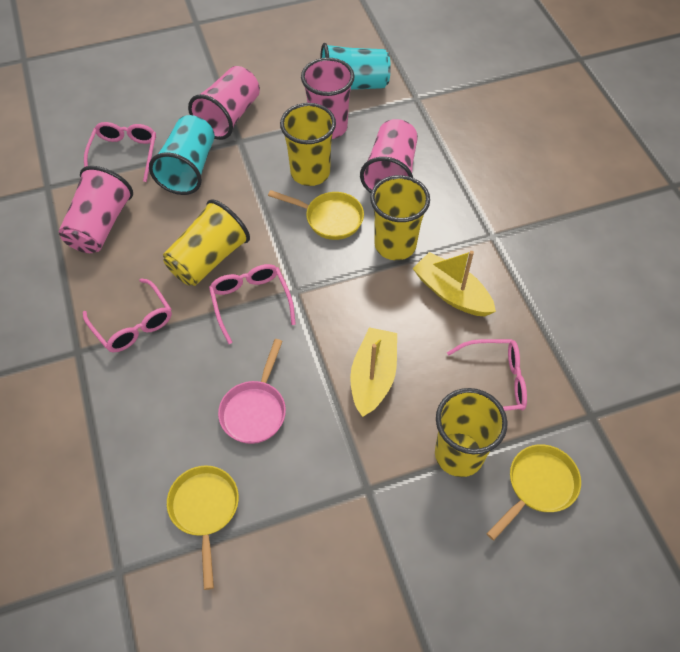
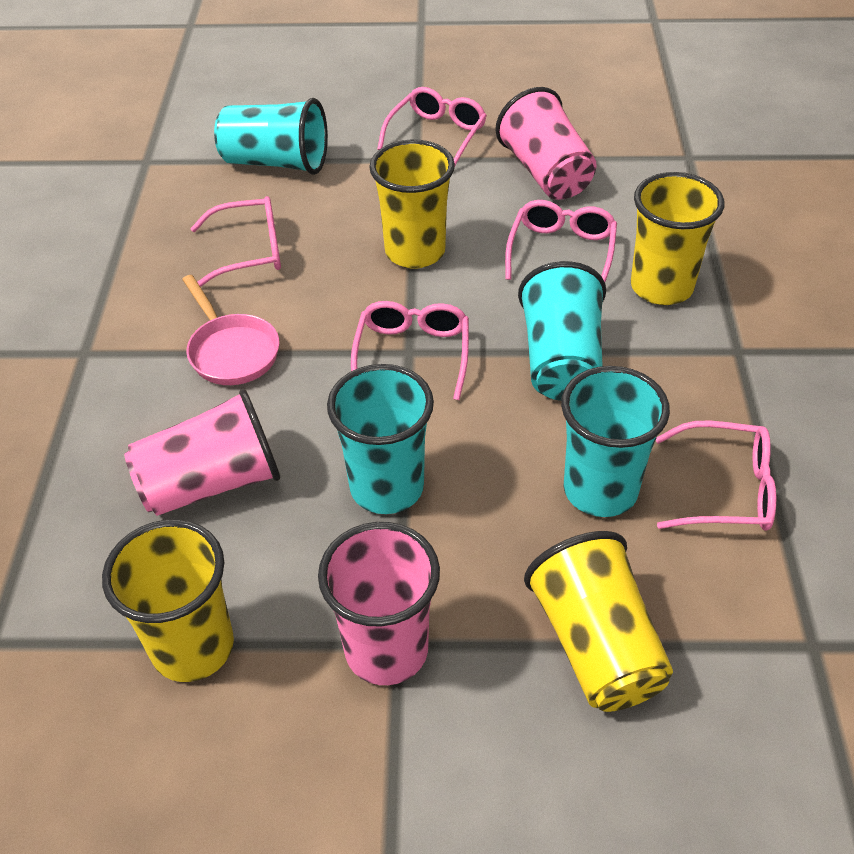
pink cup: [59,166,133,253] [188,66,260,140] [301,58,354,139] [360,119,418,193] = 4 -> [124,389,280,516] [318,522,440,685] [495,87,597,200] = 3
pink glasses: [83,278,172,352] [84,122,156,182] [209,264,296,344] [447,339,527,411] = 4 -> [190,196,281,287] [351,301,469,400] [377,87,487,165] [505,200,617,282] [656,421,776,531] = 5
turquoise cup: [149,115,215,195] [320,43,391,90] = 2 -> [214,98,328,175] [327,364,434,514] [518,261,606,401] [561,366,670,517] = 4
yellow boat: [350,327,397,417] [412,251,496,316] = 2 -> none = 0
yellow pan: [167,465,239,590] [268,190,364,240] [486,444,581,540] = 3 -> none = 0

